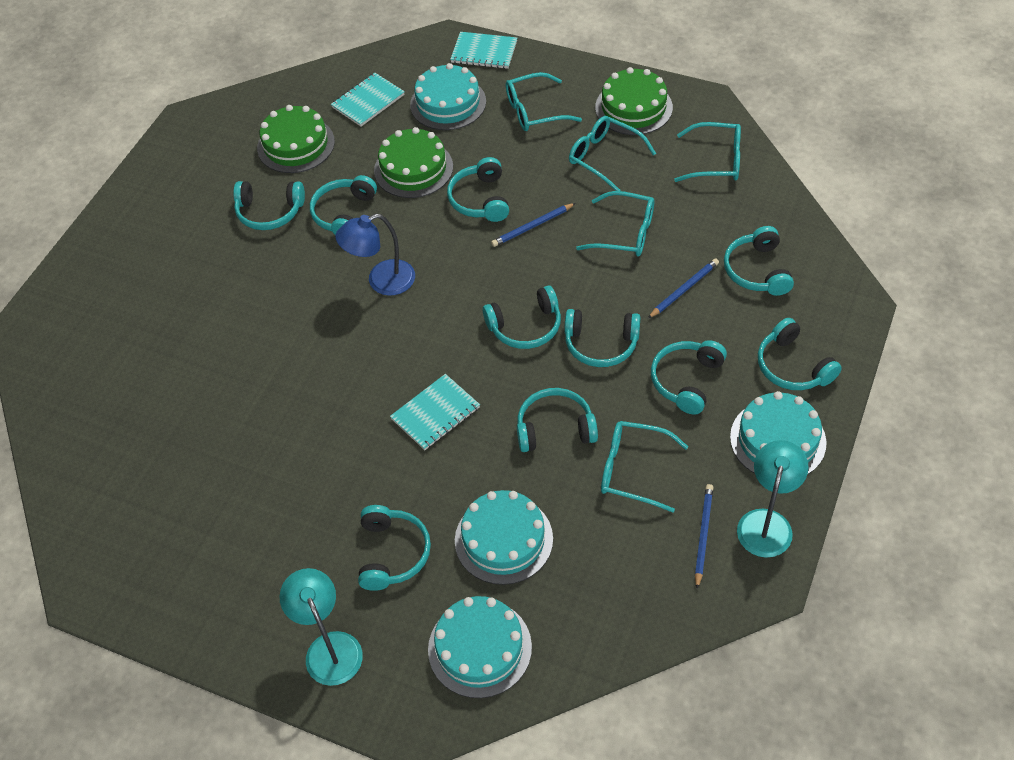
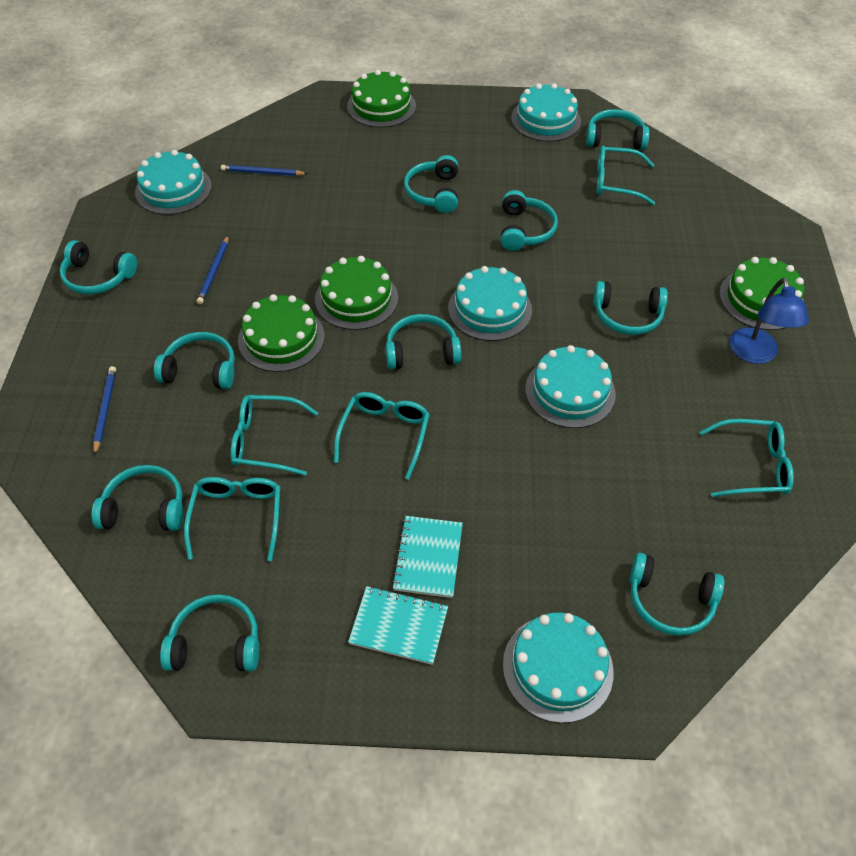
green cake: [257,105,335,173] [374,127,453,198] [595,67,673,135] = 3 -> [238,294,325,372] [315,256,398,330] [347,70,416,128] [719,257,805,330] = 4
turquoise cake: [410,63,486,130] [428,596,532,698] [455,490,553,585] [730,391,827,475] = 4 -> [135,150,212,215] [448,266,532,341] [503,613,614,723] [511,83,581,142] [525,345,616,428] = 5
turquoise lamp: [279,568,363,686] [737,440,809,558] = 2 -> none = 0
turquoise notebook: [331,73,405,126] [390,374,480,450] [450,32,517,69] = 3 -> [348,586,448,665] [392,516,463,598] = 2

